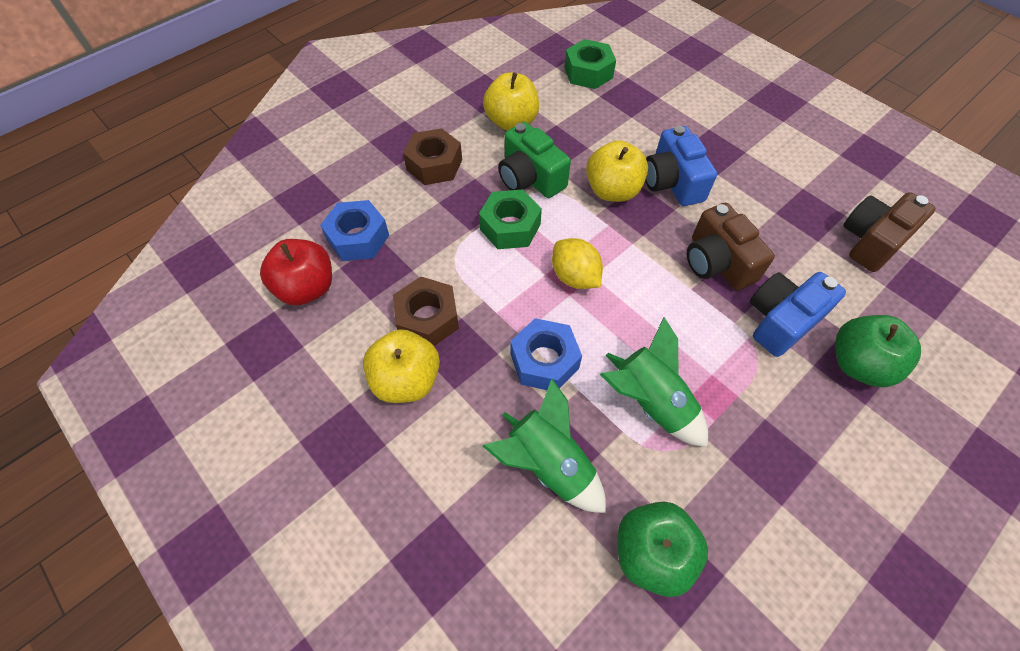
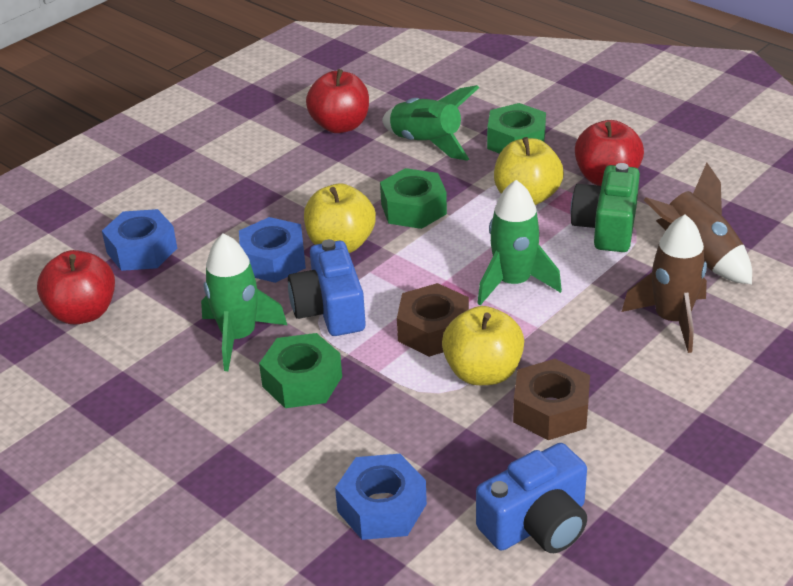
blue nut: [320,200,389,261] [511,318,582,390] = 2 -> [102,209,177,271] [239,217,306,283] [335,454,427,540] = 3
brown camera: [687,203,775,290] [843,192,936,272] = 2 -> none = 0
brown rocket: none = 0 -> [622,214,707,353] [644,163,752,284] = 2
green apple: [618,502,708,597] [835,315,921,387] = 2 -> none = 0
green nut: [479,189,542,249] [564,39,616,89] = 2 -> [259,333,342,408] [380,168,447,229] [487,103,546,154] = 3
green rocket: [483,379,606,513] [600,317,708,447] = 2 -> [201,233,287,371] [382,85,479,161] [477,180,562,305] = 3
red apple: [260,239,332,306] = 1 -> [37,250,115,325] [306,69,369,133] [575,120,644,186] = 3
yellow lemon: [552,238,603,289] = 1 -> none = 0

